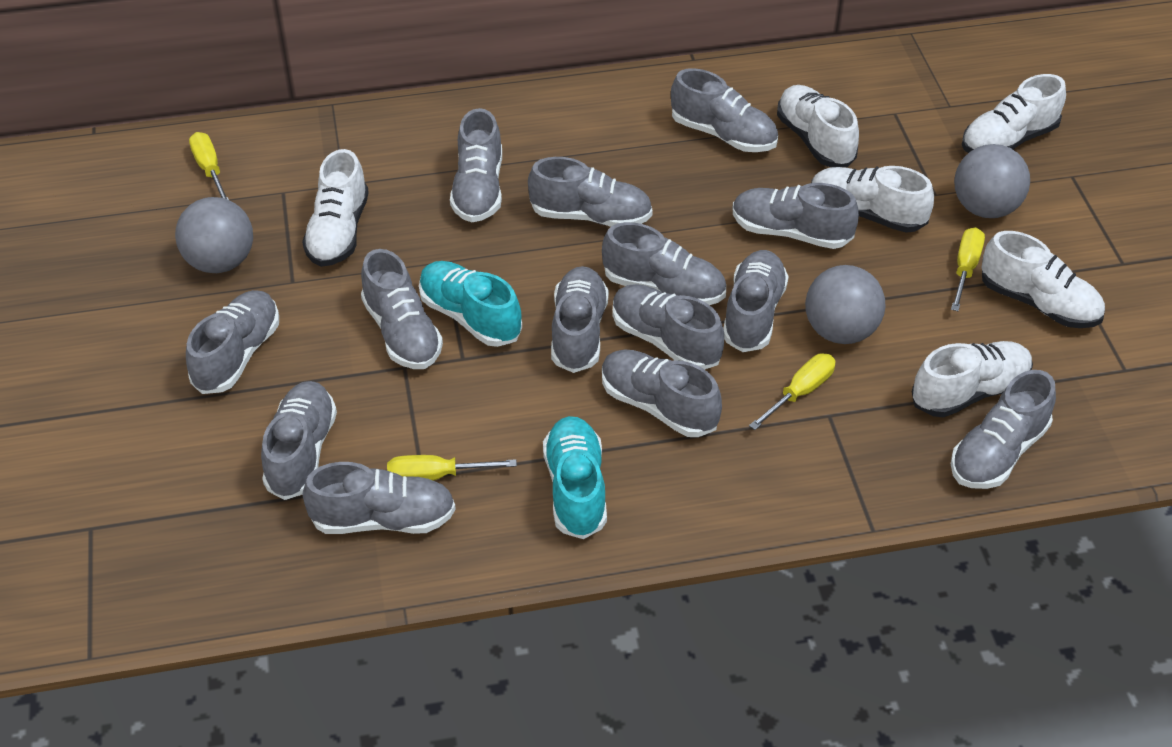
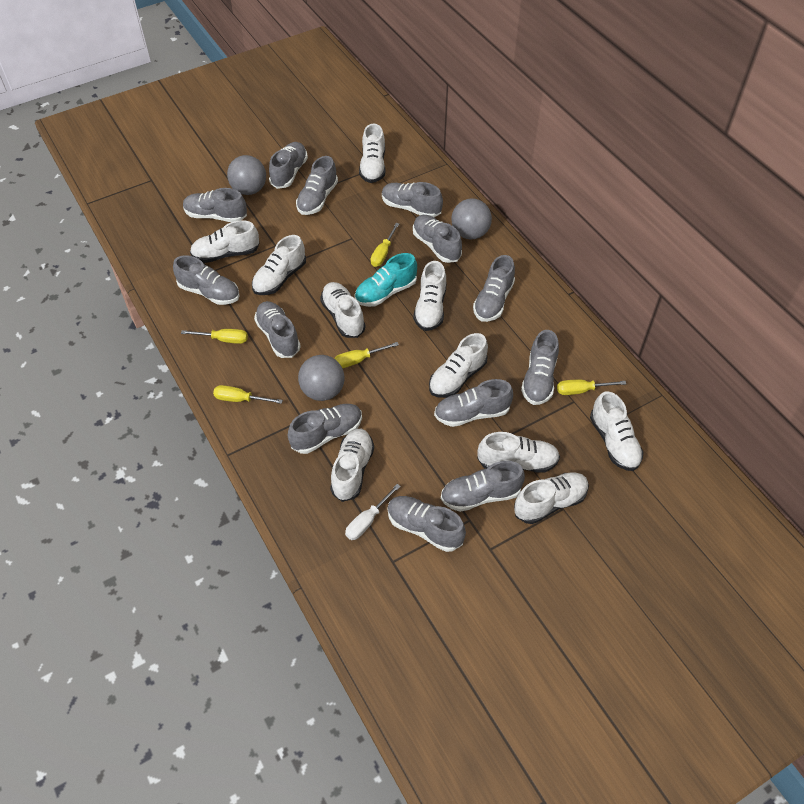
grey shoe: [186,290,279,394] [261,381,337,500] [303,462,456,534] [361,249,443,369] [450,108,502,222] [528,157,653,227] [551,266,609,373] [602,222,726,305] [602,350,722,437] [612,284,724,370] [671,68,778,152] [723,250,789,352] [732,183,859,249] [951,370,1056,489] = 14 -> [173,255,240,305] [183,188,247,222] [254,301,301,358] [269,142,308,189] [288,404,362,454] [296,156,338,215] [382,182,443,217] [388,496,466,552] [413,215,462,263] [434,379,513,427] [441,461,525,512] [473,255,515,322] [521,330,559,405] = 13
turquoise shoe: [419,261,522,347] [543,416,607,539] = 2 -> [354,253,417,307] = 1
white screwdriver: none = 0 -> [345,484,401,540] = 1
white shoe: [302,149,369,267] [777,85,859,167] [811,166,934,233] [912,341,1033,417] [962,74,1066,153] [981,231,1105,328] = 6 -> [190,220,259,263] [252,235,306,295] [320,282,366,338] [330,429,374,502] [359,123,386,183] [413,261,447,331] [429,333,488,398] [477,432,560,473] [514,472,589,524] [590,391,644,471] = 10
yellow screwdriver: [189,132,229,200] [387,455,517,480] [749,353,835,430] [951,227,985,311] = 4 -> [181,329,248,344] [213,385,283,404] [334,342,399,368] [371,223,399,267] [557,380,626,395] = 5

